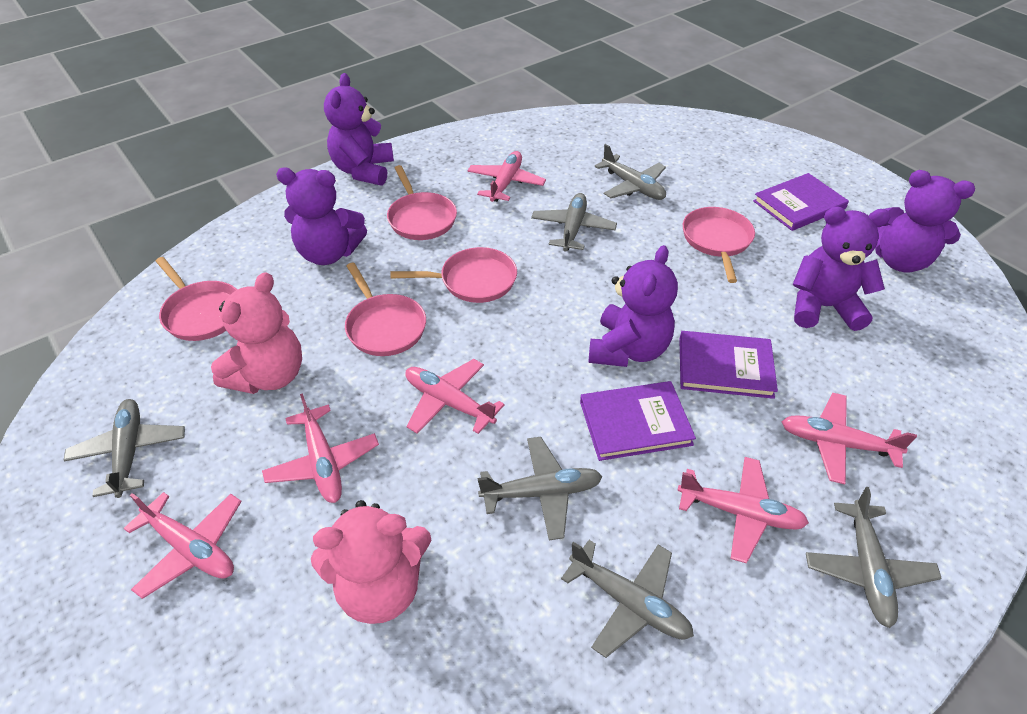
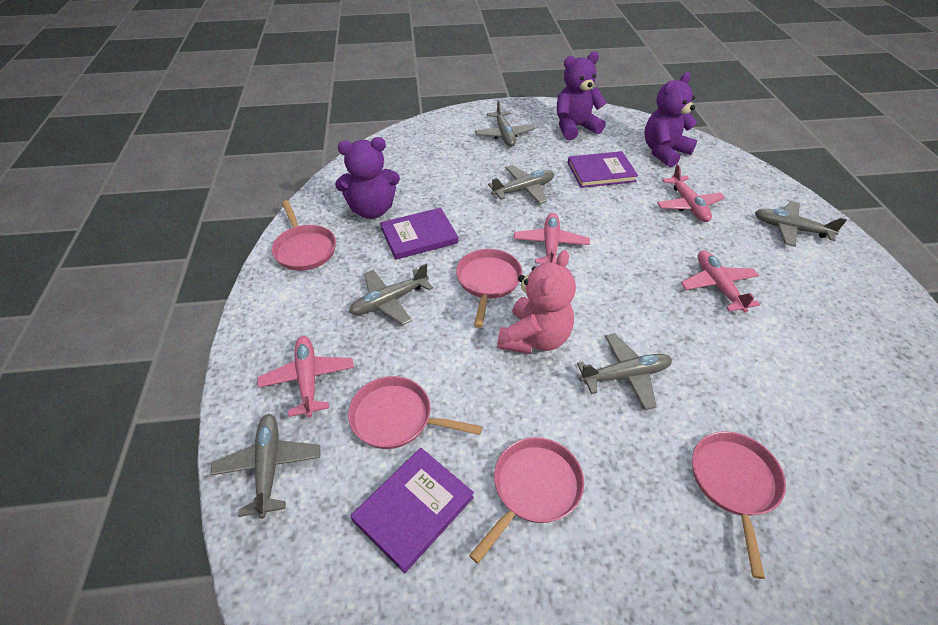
pink plane: [123,492,242,599] [262,393,379,503] [405,359,505,434] [467,151,546,202] [677,457,809,564] [781,393,917,484] = 6 -> [257,336,354,417] [514,213,590,266] [657,164,725,222] [681,251,760,313] = 4
pink teddy bear: [211,272,302,394] [311,500,431,624] = 2 -> [497,250,576,354] = 1
purple teddy bear: [276,167,367,265] [324,73,394,186] [589,245,678,367] [793,207,890,331] [875,170,975,272] = 5 -> [335,137,400,219] [557,52,606,140] [644,72,697,167] = 3

